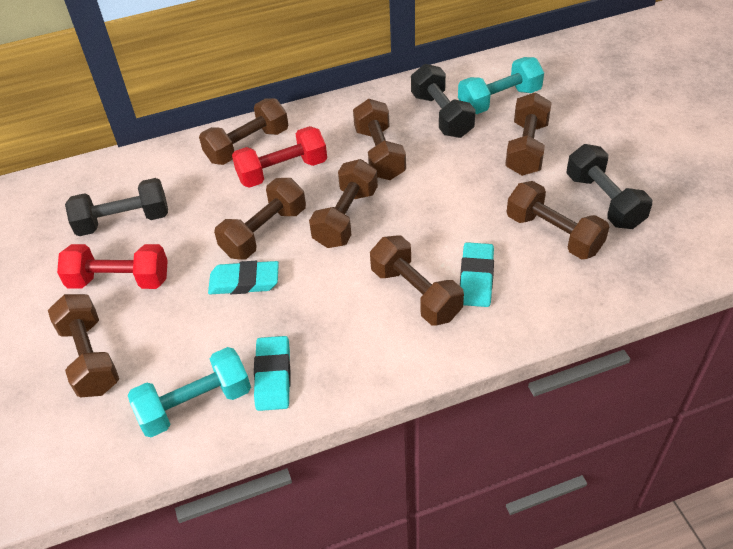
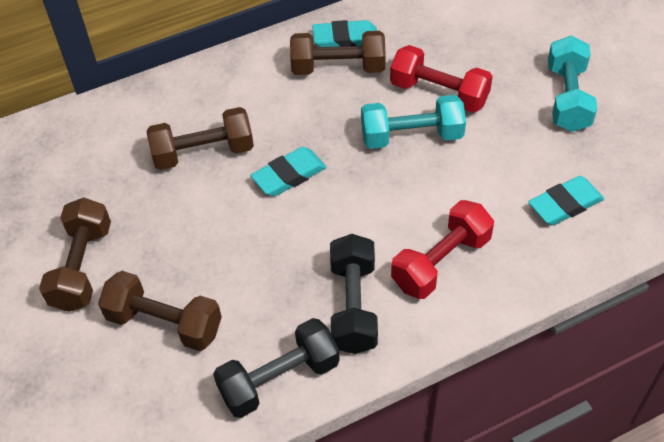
black dumbbell: [65,178,168,236] [411,64,476,138] [567,144,652,229] = 3 -> [213,318,340,418] [330,234,378,354] = 2
brown dumbbell: [48,294,119,397] [199,98,288,165] [214,178,306,260] [309,159,378,248] [353,99,406,180] [370,235,464,325] [505,92,552,176] [507,181,609,259] = 8 -> [39,198,111,312] [98,271,222,351] [147,107,254,170] [290,31,386,75] = 4

